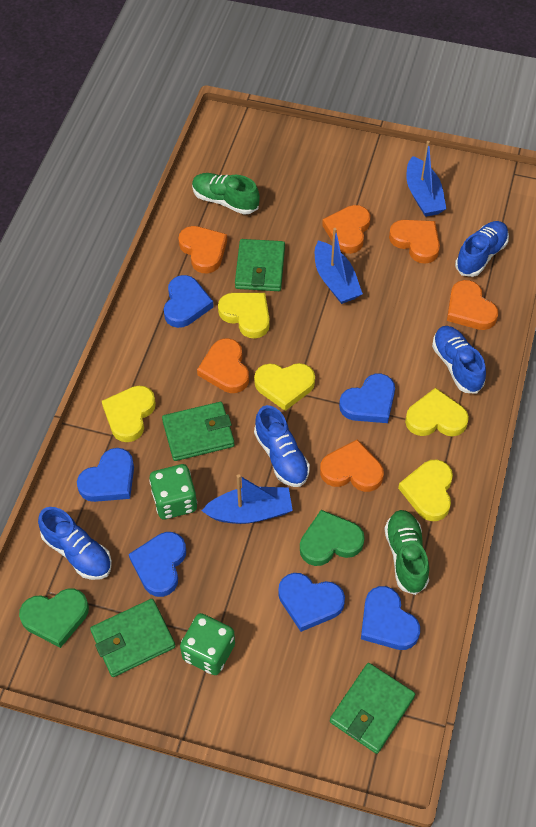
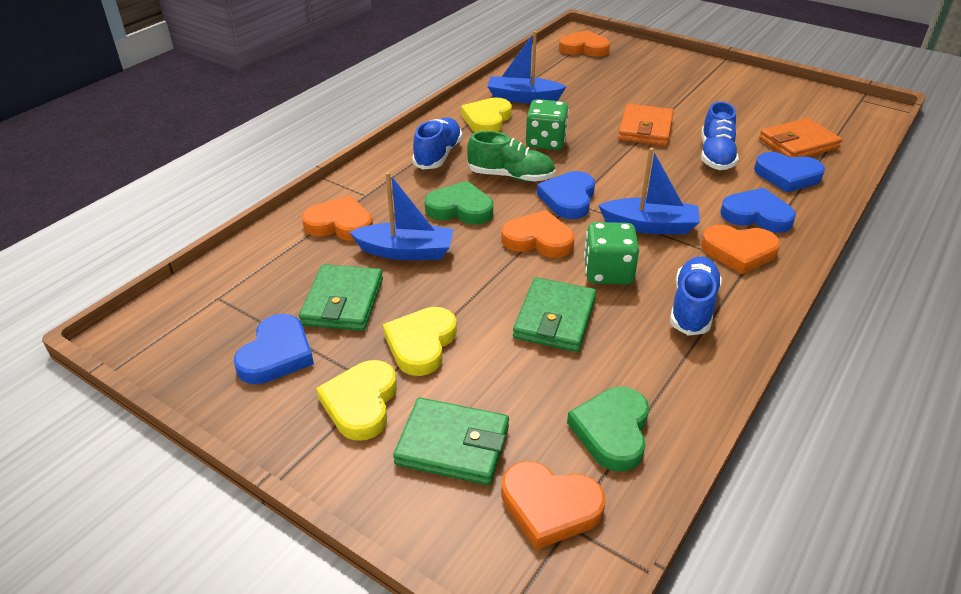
blue heart: [77,448,134,502] [129,532,186,597] [164,275,214,328] [278,573,345,632] [339,374,395,423] [361,586,420,650] = 6 -> [234,314,314,384] [537,171,595,219] [720,188,796,233] [754,152,825,193] = 4
blue shoe: [38,507,112,580] [254,405,310,487] [432,326,486,394] [455,221,509,277] = 4 -> [412,118,462,169] [670,256,722,336] [701,101,739,170] = 3
green shoe: [192,173,260,215] [385,510,429,595] = 2 -> [467,131,556,182] = 1
green wallet: [90,599,175,677] [162,402,235,461] [235,239,285,291] [330,663,415,754] = 4 -> [299,264,383,331] [393,398,509,485] [513,277,596,352] = 3
orange heart: [178,226,227,273] [197,338,249,393] [320,439,384,492] [322,205,370,254] [389,220,440,264] [447,280,498,330] = 6 -> [302,196,373,241] [501,210,575,258] [501,461,605,550] [559,30,610,57] [701,225,780,274] = 5
orange wallet: none = 0 -> [618,104,674,146] [759,118,842,157] = 2
yellow heart: [102,386,156,442] [218,293,270,339] [254,363,315,411] [398,460,453,521] [405,388,469,436] = 5 -> [316,360,397,441] [383,307,457,376] [461,97,512,132] = 3

